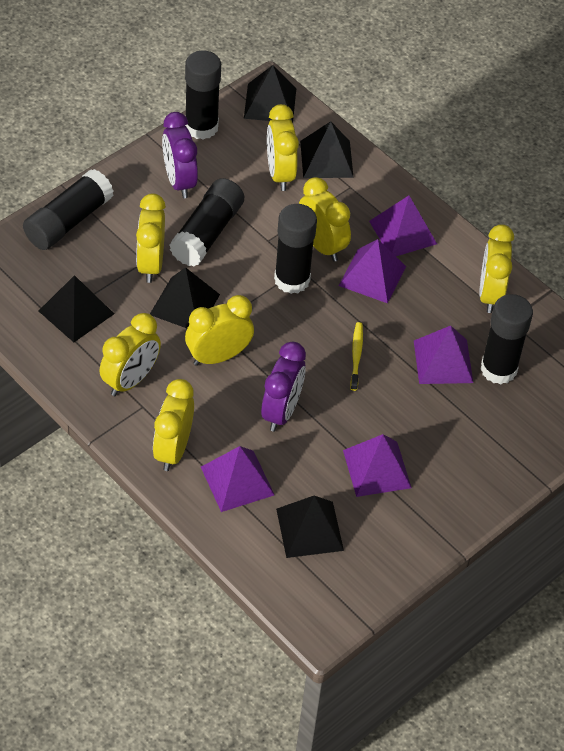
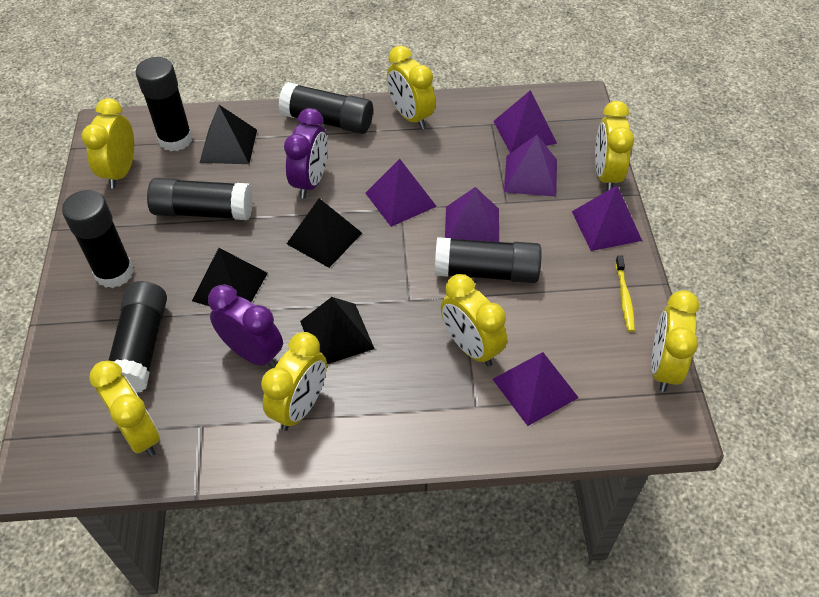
black glue stick: [23,169,114,250] [169,178,244,267] [185,50,221,140] [274,204,317,294] [480,294,533,384] = 5 -> [62,190,134,288] [108,281,167,393] [136,57,193,151] [147,178,253,220] [278,82,373,134] [435,237,542,283] = 6
black pyramid: [39,275,114,342] [150,268,220,328] [244,65,296,123] [276,495,344,558] [300,121,354,178] = 5 -> [192,248,268,306] [199,105,257,164] [287,198,362,268] [300,297,375,364] = 4
purple pyramid: [201,446,274,512] [339,239,406,303] [343,434,411,497] [369,196,437,256] [414,326,473,384] = 5 -> [366,159,437,227] [445,187,499,242] [493,90,557,153] [493,352,579,426] [504,135,557,197] [572,185,642,251] = 6

